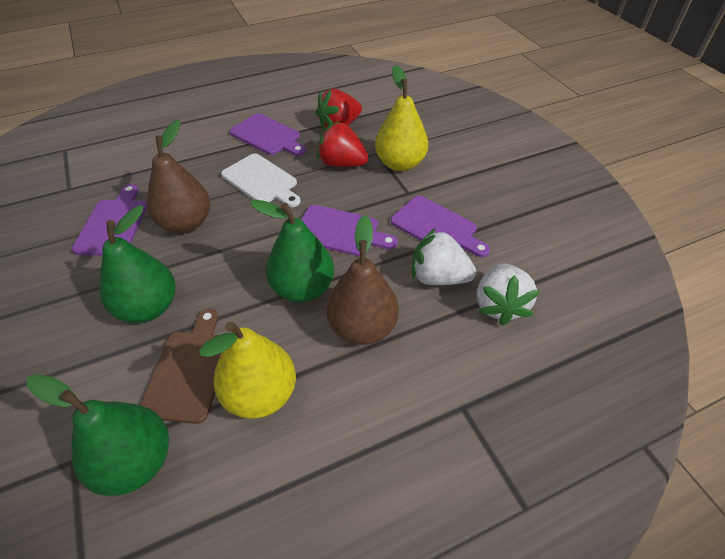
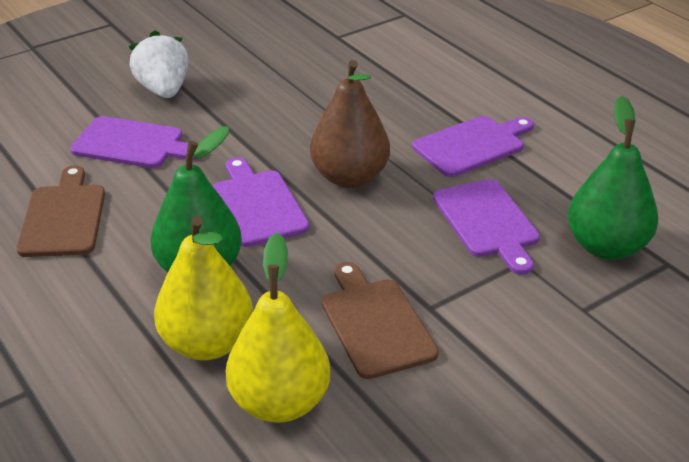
brown cutting board: [140,309,221,424] = 1 -> [17,165,105,257] [322,262,439,379] = 2
brown pear: [147,120,210,233] [326,215,399,345] = 2 -> [310,60,390,188] = 1
green pear: [26,374,169,496] [99,205,176,323] [250,200,334,302] = 3 -> [150,126,242,272] [568,96,658,260] = 2
red strawberry: [316,89,362,131] [317,121,369,167] = 2 -> none = 0
white cutting board: [221,154,301,207] = 1 -> none = 0
white strawberry: [412,228,476,285] [477,263,540,326] = 2 -> [128,30,189,98] = 1

